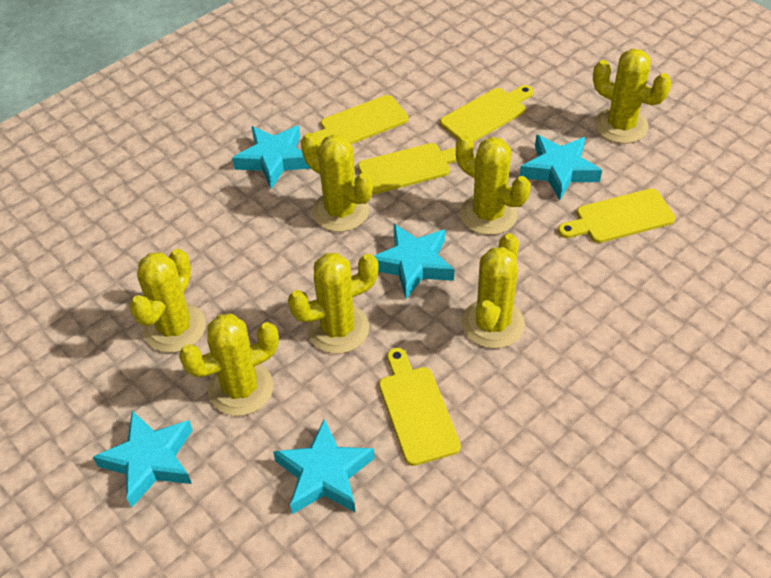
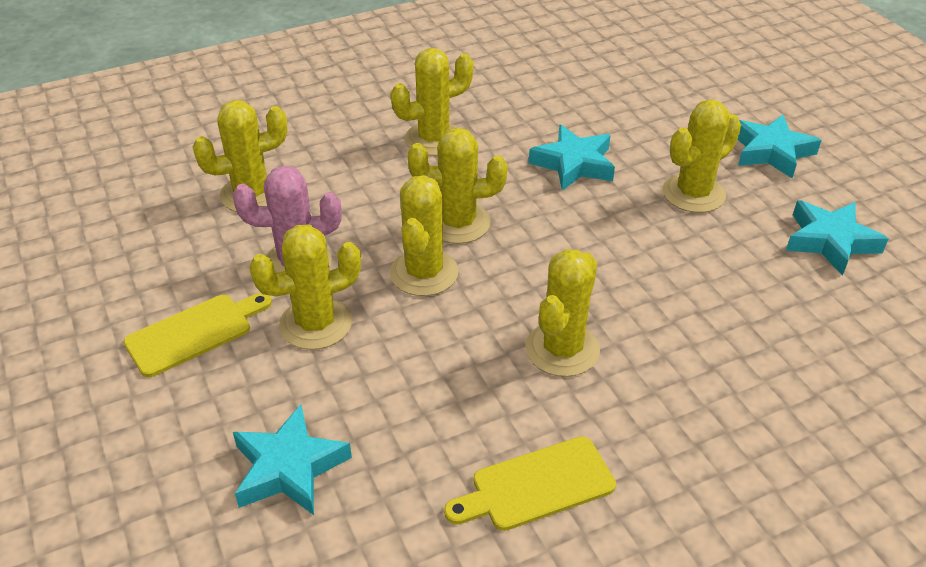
pink cactus: none = 0 -> [233,166,341,273] = 1
turquoise star: [93,411,193,508] [232,126,311,189] [273,419,375,514] [374,224,454,299] [520,135,602,200] = 5 -> [233,404,352,515] [529,125,615,190] [737,115,822,178] [786,200,889,276] = 4
yellow cutting board: [312,95,409,145] [358,143,457,194] [379,348,461,466] [440,85,534,142] [558,189,675,243] = 5 -> [123,292,272,377] [444,436,616,531] = 2

